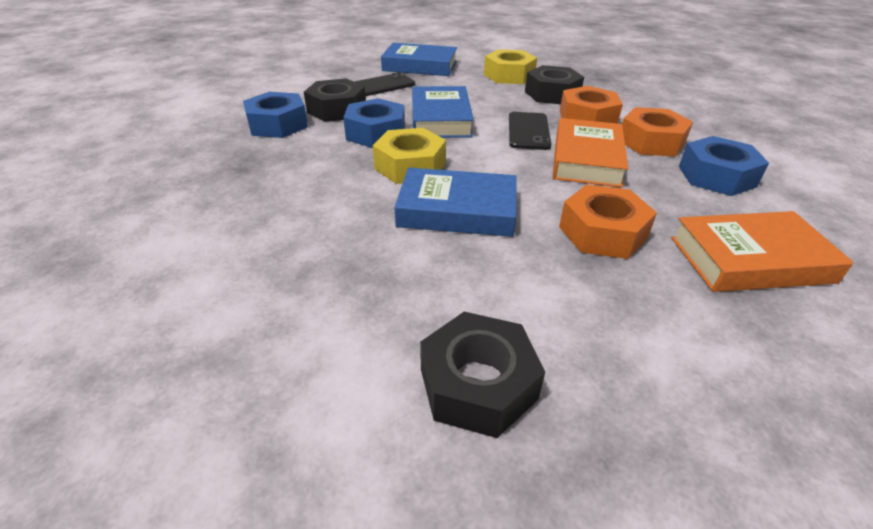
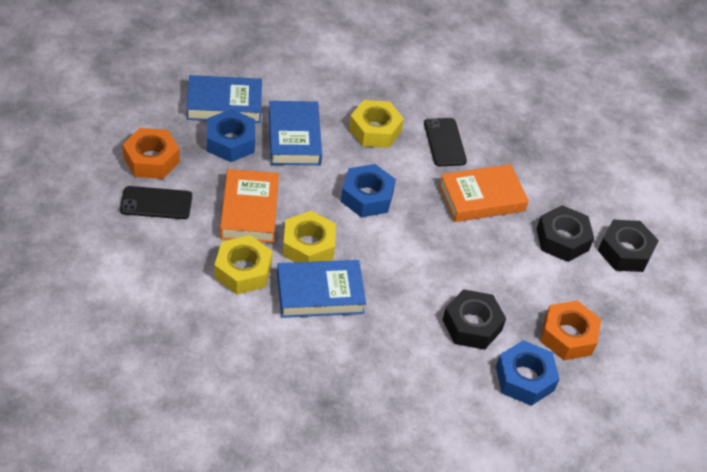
orange nut: [559,184,657,259] [560,86,623,124] [622,107,693,157] = 3 -> [122,128,180,179] [540,301,601,360] = 2
yellow nut: [373,128,446,184] [484,49,537,84] = 2 -> [214,235,272,294] [283,211,336,262] [349,100,404,148] = 3

